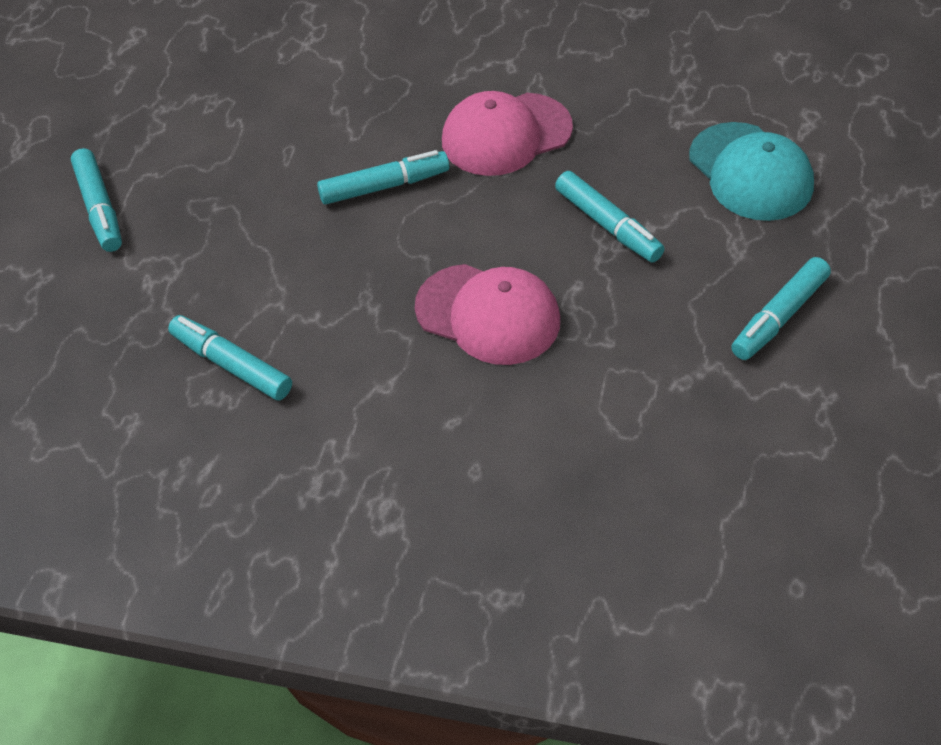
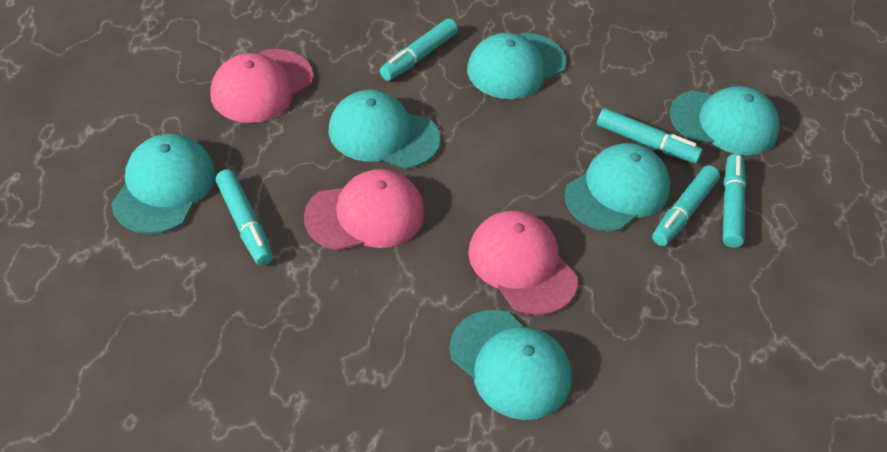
pink cap: [415,264,560,365] [442,91,573,176] = 2 -> [210,49,313,123] [304,169,425,251] [468,211,578,315] = 3
turquoise cap: [689,122,814,221] = 1 -> [111,134,215,234] [329,90,440,169] [449,310,572,420] [467,33,566,99] [564,143,671,232] [670,86,780,155] = 6

